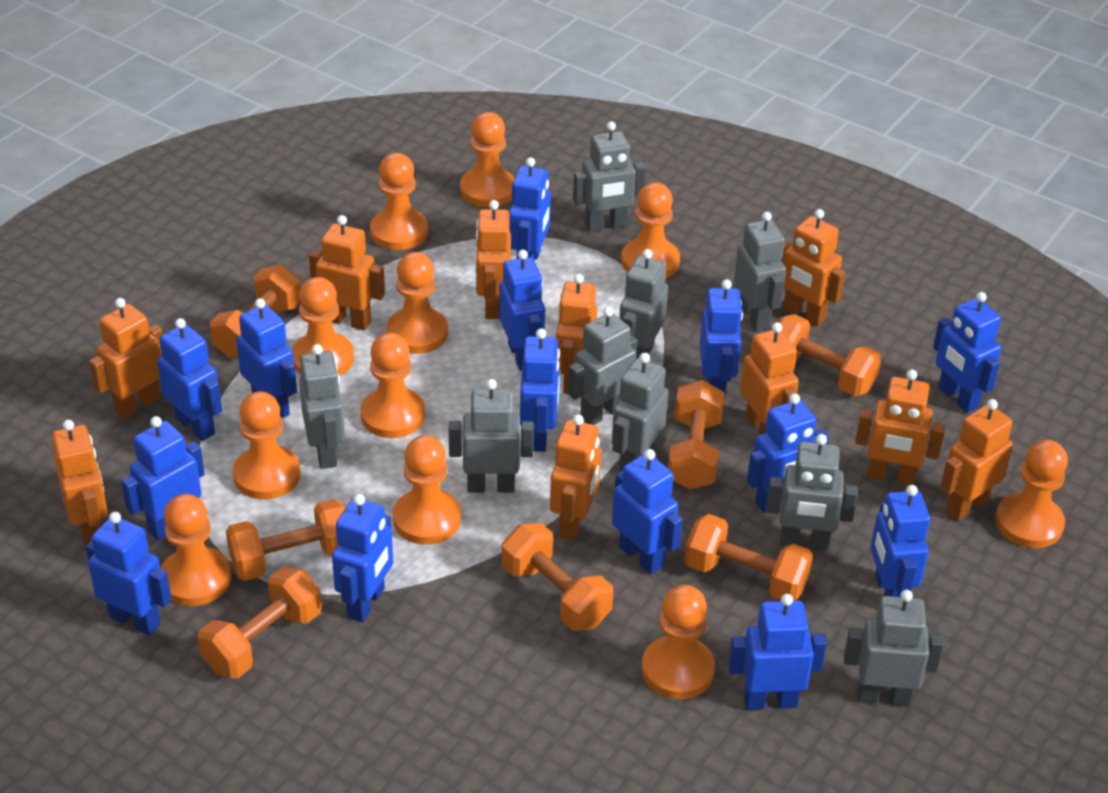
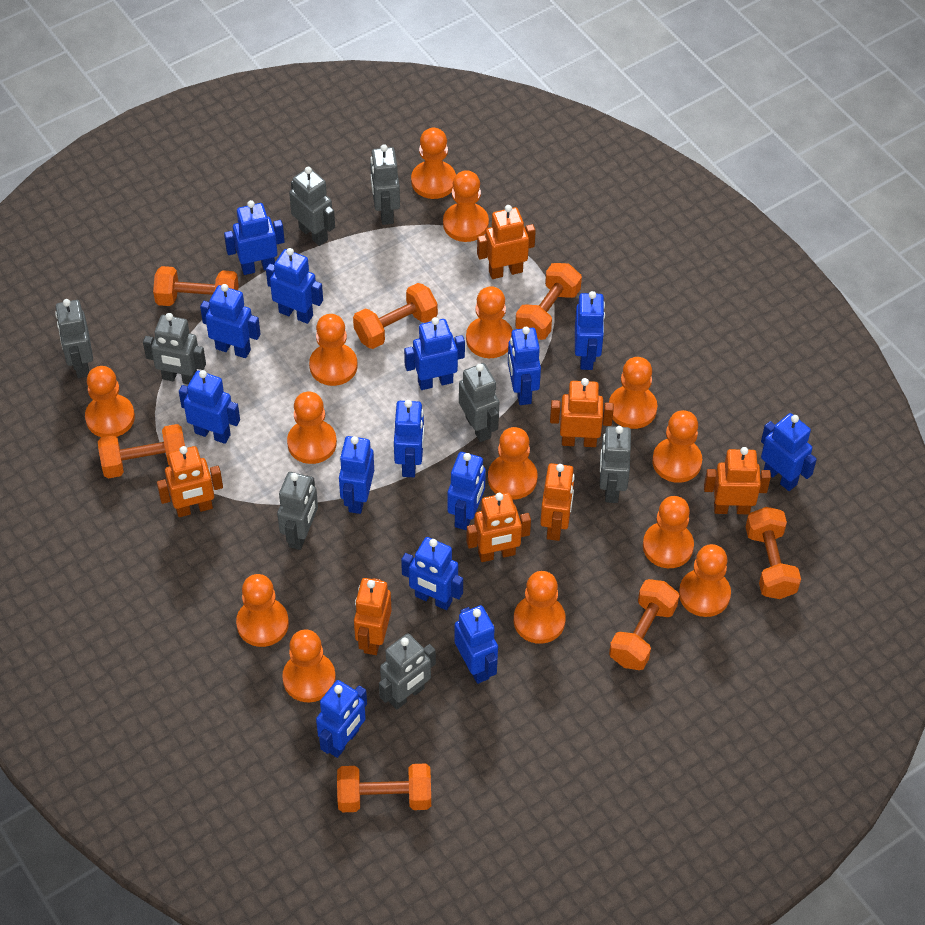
grey robot: [299,344,345,469] [449,379,534,493] [568,306,638,425] [573,121,646,232] [612,353,668,472] [619,249,668,359] [734,212,786,331] [766,434,858,550] [844,590,944,707] = 9 -> [55,299,93,378] [143,313,206,384] [277,472,318,550] [289,167,335,246] [370,144,400,225] [379,633,436,710] [459,363,499,442] [600,426,631,503] = 8
orange pawn: [161,494,231,606] [233,391,300,499] [292,277,354,376] [361,333,425,438] [370,153,428,250] [387,252,448,354] [393,435,461,544] [460,112,515,207] [621,182,680,279] [641,585,715,699] [995,440,1068,548] = 11 -> [85,366,135,437] [236,574,289,647] [282,630,336,702] [287,392,337,464] [309,314,358,386] [411,128,456,199] [443,170,489,242] [466,286,512,358] [488,427,537,500] [514,571,566,644] [609,357,657,429] [643,496,694,568] [652,410,702,483] [679,544,731,617] = 14
orange robot: [51,420,108,546] [89,298,163,420] [309,215,385,330] [475,200,511,319] [550,414,601,540] [556,273,597,394] [740,322,799,435] [781,209,846,326] [855,370,945,486] [940,399,1013,521] = 10 -> [157,446,223,517] [354,578,392,655] [466,493,531,562] [477,205,536,279] [540,463,575,541] [550,378,614,447] [704,447,771,514] = 7

